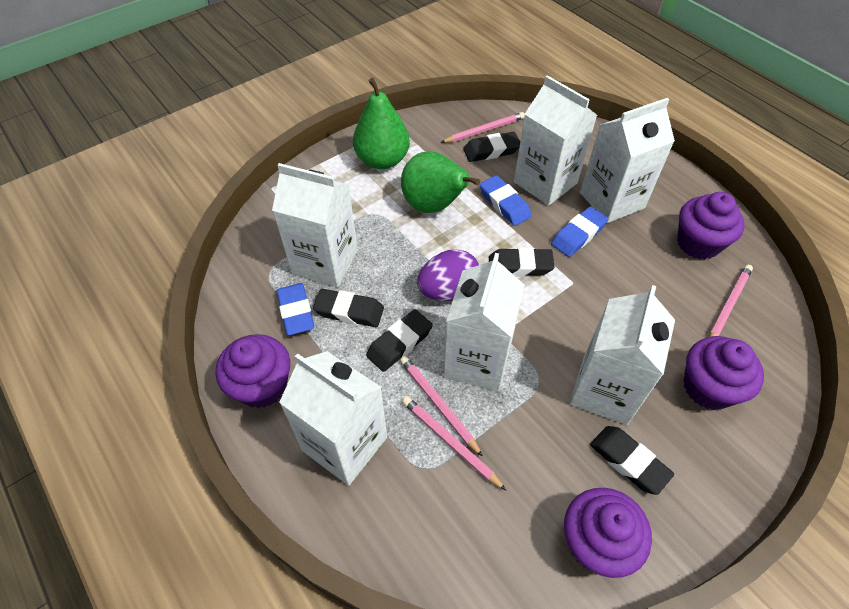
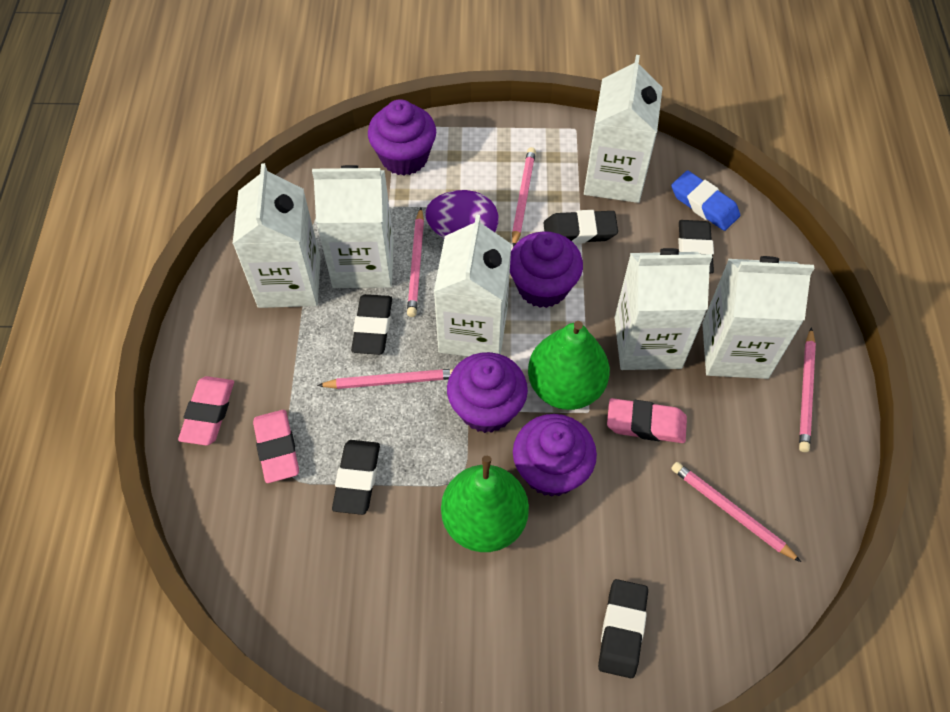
blue eraser: [277,283,314,335] [480,175,532,226] [551,206,608,257] = 3 -> [671,170,740,231] = 1
pink eraser: none = 0 -> [178,376,234,445] [253,410,299,483] [607,398,687,443] = 3
pink pencil: [400,356,483,457] [402,396,506,490] [440,112,525,143] [709,265,753,337] = 4 -> [317,369,453,389] [407,207,424,317] [512,147,536,247] [671,462,801,562] [799,327,816,452] = 5

